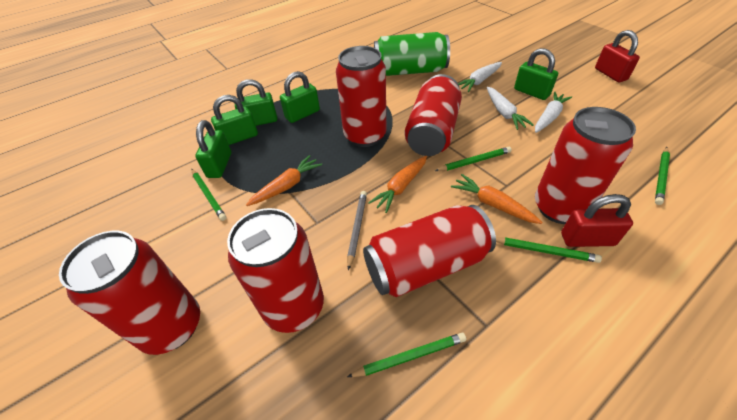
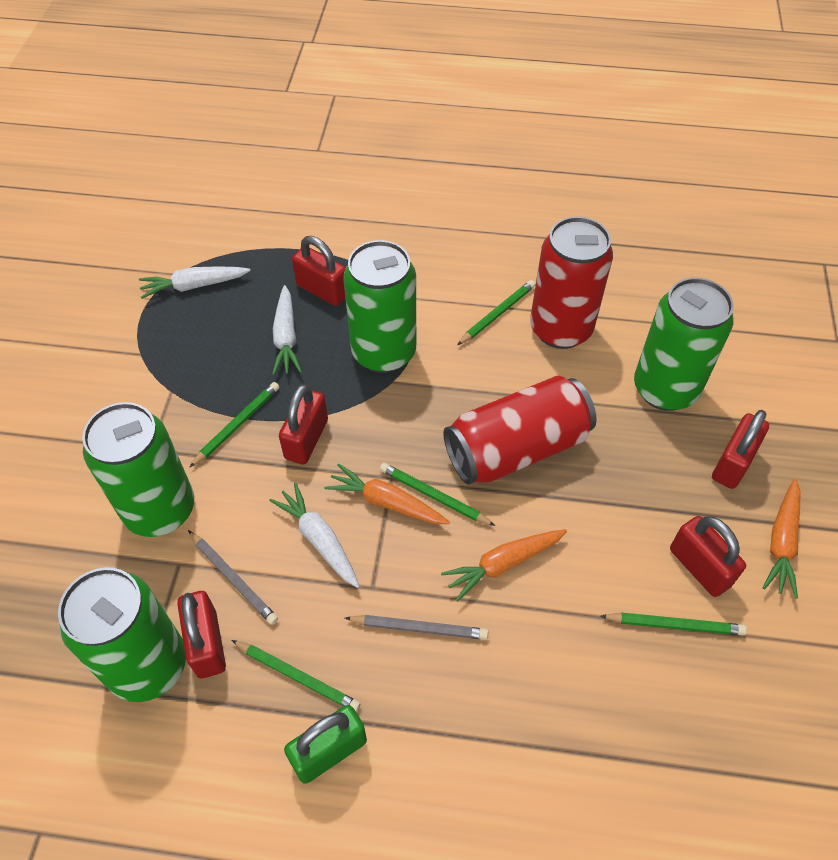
green can: [374,32,450,76] = 1 -> [58,567,186,702] [82,402,194,537] [343,240,416,373] [634,278,734,411] = 4
green padlock: [196,120,231,178] [211,95,258,145] [235,79,277,126] [280,71,320,123] [514,48,558,100] = 5 -> [284,705,367,784] = 1
grey pencil: [347,191,367,270] = 1 -> [188,530,278,625] [345,615,488,640] = 2
red can: [59,231,200,355] [227,208,324,333] [336,46,386,147] [363,205,496,297] [404,74,462,156] [535,107,636,224] = 6 -> [443,376,597,485] [530,216,613,349] = 2
red padlock: [561,194,633,247] [595,30,640,82] = 2 -> [177,591,226,678] [279,384,328,464] [292,236,346,306] [670,516,746,597] [712,410,769,489] = 5

